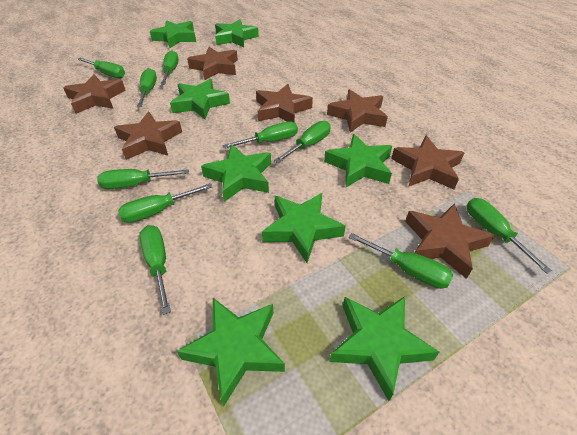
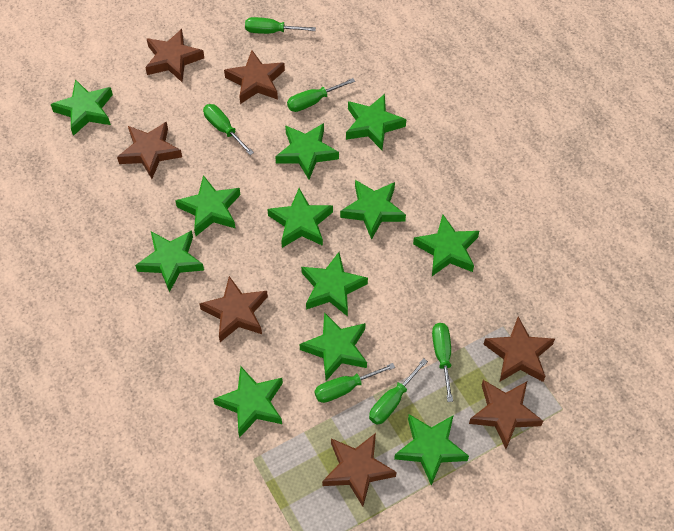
green screwdriver: [77,58,125,78] [97,169,189,189] [118,183,212,223] [137,68,157,107] [139,225,171,315] [161,50,179,85] [223,121,298,149] [274,121,331,163] [349,233,453,289] [467,198,552,274] = 10 -> [203,104,254,155] [245,17,316,34] [287,78,355,112] [314,363,395,403] [369,358,428,424] [432,323,453,402] = 6
green star: [150,20,196,48] [170,79,230,119] [177,298,285,406] [201,144,271,202] [215,19,259,47] [262,193,346,263] [324,134,392,187] [329,296,439,401] = 8 -> [51,79,113,136] [135,230,204,292] [175,175,240,236] [213,366,283,438] [267,188,333,248] [275,123,339,179] [300,312,367,381] [301,252,368,317] [340,180,406,240] [346,94,406,150] [394,414,469,486] [413,215,479,276] = 12

